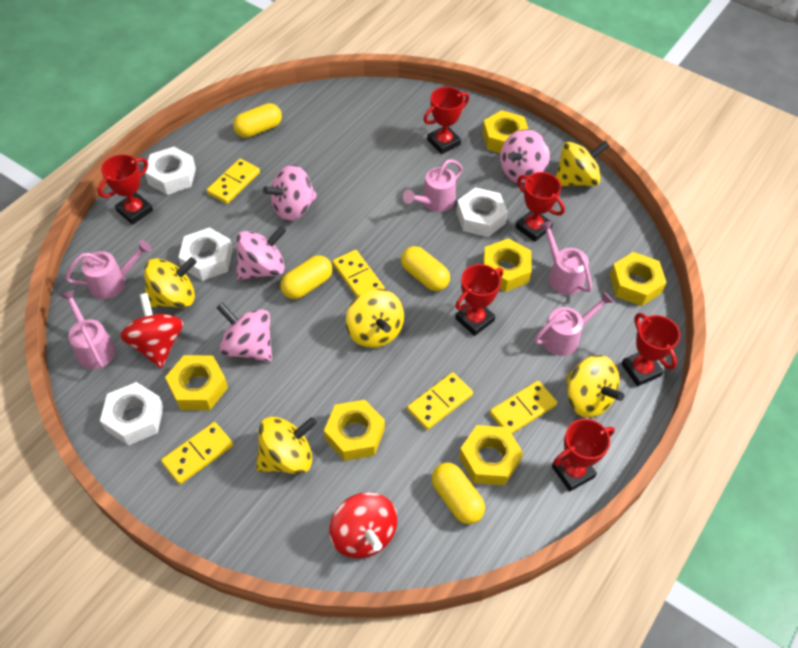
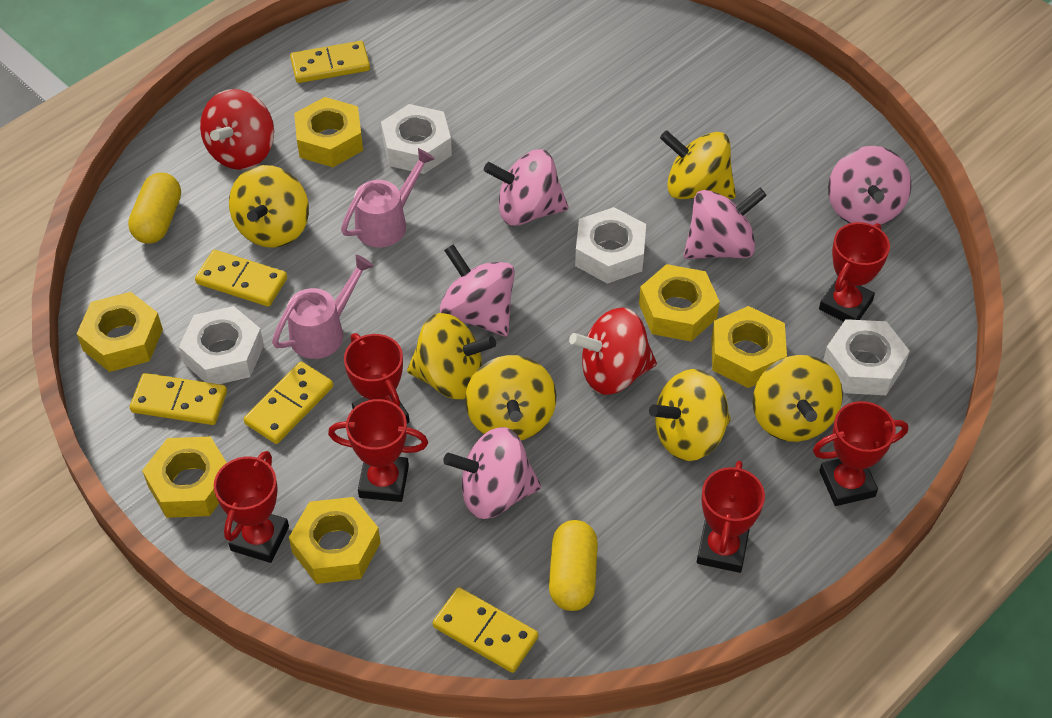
pink spinning top: [217,302,272,362] [236,226,286,280] [263,165,317,221] [500,129,550,184] = 4 -> [440,244,515,336] [443,427,541,519] [484,149,569,226] [684,188,767,259] [828,146,911,225] = 5
pink watering can: [60,289,116,369] [65,240,152,299] [403,159,463,212] [534,291,614,356] [539,220,592,295] = 5 -> [272,255,374,359] [341,148,435,247] = 2
yellow capsule: [233,103,282,138] [280,255,333,299] [401,246,450,291] [432,463,485,524] = 4 -> [128,173,181,244] [549,520,598,611] = 2
yellow spinning top: [144,257,197,308] [256,417,317,474] [346,289,404,348] [556,140,610,186] [566,355,624,418] = 5 -> [229,165,309,248] [407,313,496,399] [465,355,556,440] [649,369,731,461] [660,130,736,199] [753,355,843,442] = 6

